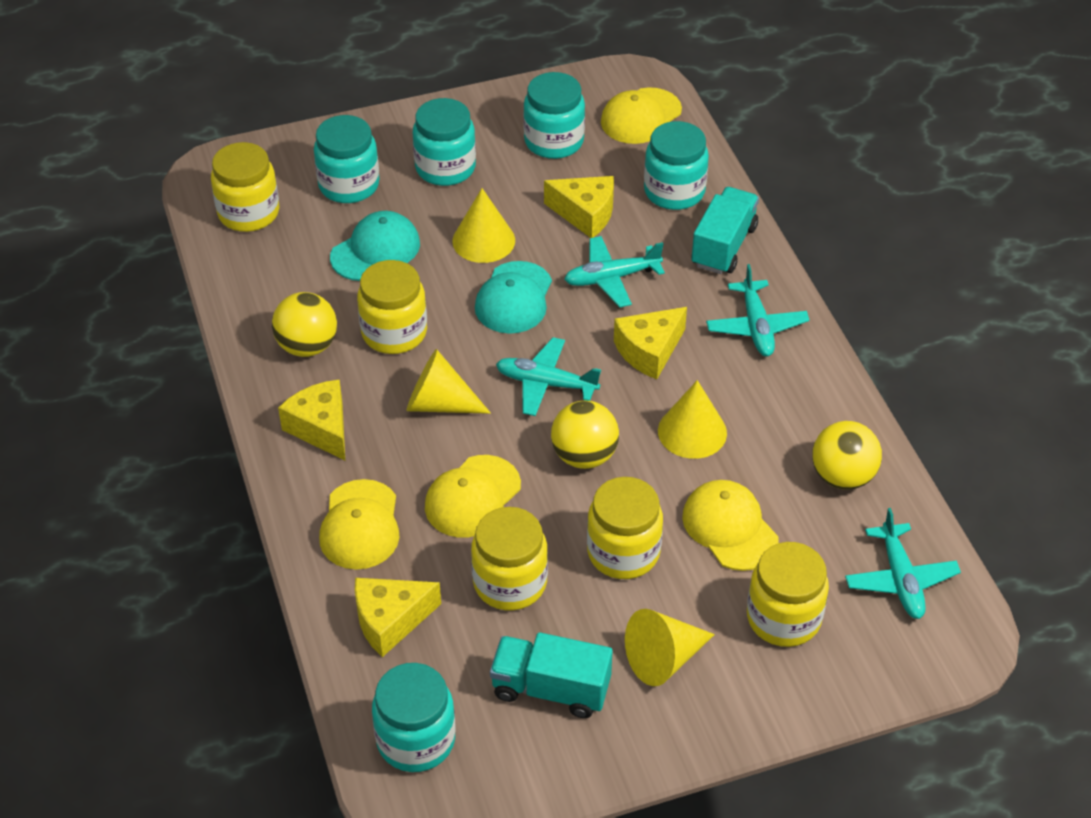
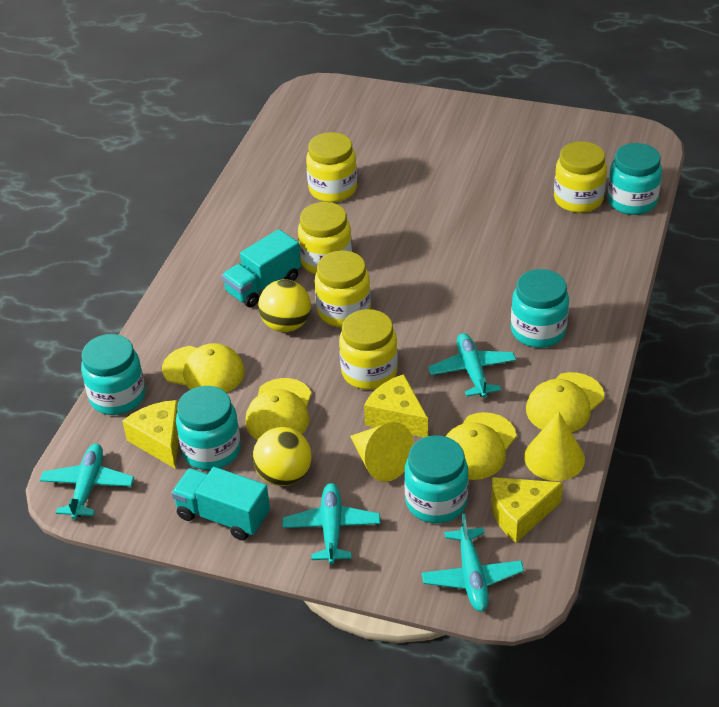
turquoise cap: [330,211,420,281] [475,261,552,334] = 2 -> none = 0
yellow ball: [272,292,337,357] [551,401,619,469] [812,421,882,490] = 3 -> [253,427,312,486] [258,279,311,332] = 2
yellow cheese: [278,379,345,460] [355,578,441,657] [544,176,614,238] [614,307,687,379] = 4 -> [122,400,179,468] [364,374,428,437] [491,477,563,543] = 3
yellow cone: [407,349,491,414] [452,188,515,263] [625,609,715,686] [658,380,727,459] = 4 -> [350,422,414,482] [524,412,585,481] = 2

